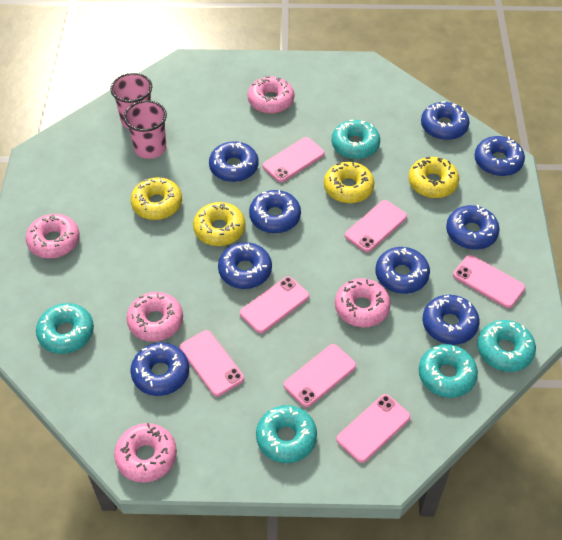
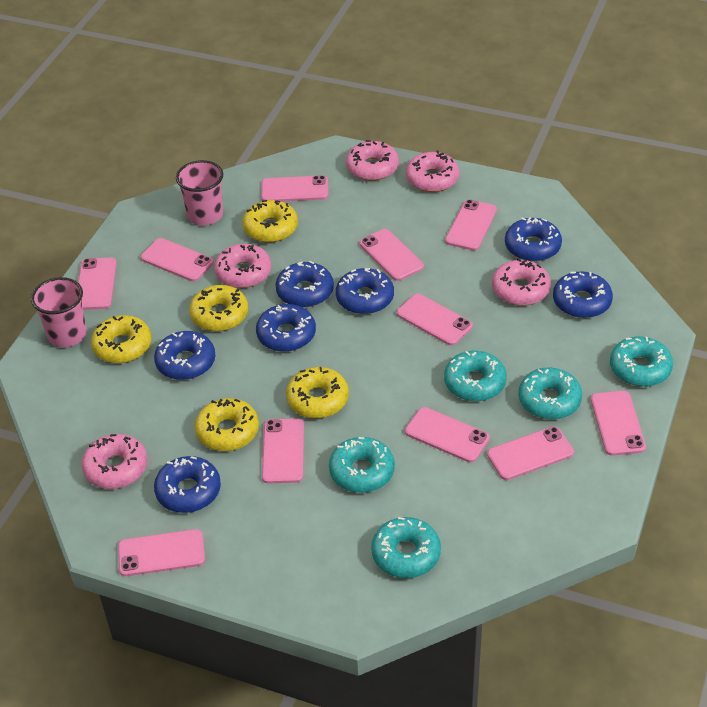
blue donut: [130,343,189,396] [209,141,259,182] [218,242,272,289] [249,190,301,233] [375,247,430,294] [421,101,470,140] [422,295,479,345] [446,205,500,250] [474,136,525,176] = 9 -> [154,331,215,380] [154,456,221,513] [256,304,316,352] [275,261,334,307] [336,268,394,314] [505,217,562,262] [553,271,613,318] = 7
pink phone: [180,330,244,397] [240,276,309,334] [263,137,325,182] [284,344,356,408] [337,394,410,463] [345,200,407,252] [453,255,525,308] = 7 -> [78,258,117,310] [118,529,205,576] [140,238,214,281] [261,175,328,201] [262,418,304,484] [359,229,424,281] [396,294,473,346] [405,407,490,463] [445,199,497,251] [487,426,574,480] [591,391,646,456] = 11
yellow donut: [131,177,182,220] [193,202,246,246] [324,162,375,203] [408,157,459,198] = 4 -> [91,315,152,363] [189,285,248,331] [195,398,259,451] [242,200,298,243] [286,367,349,418] = 5

